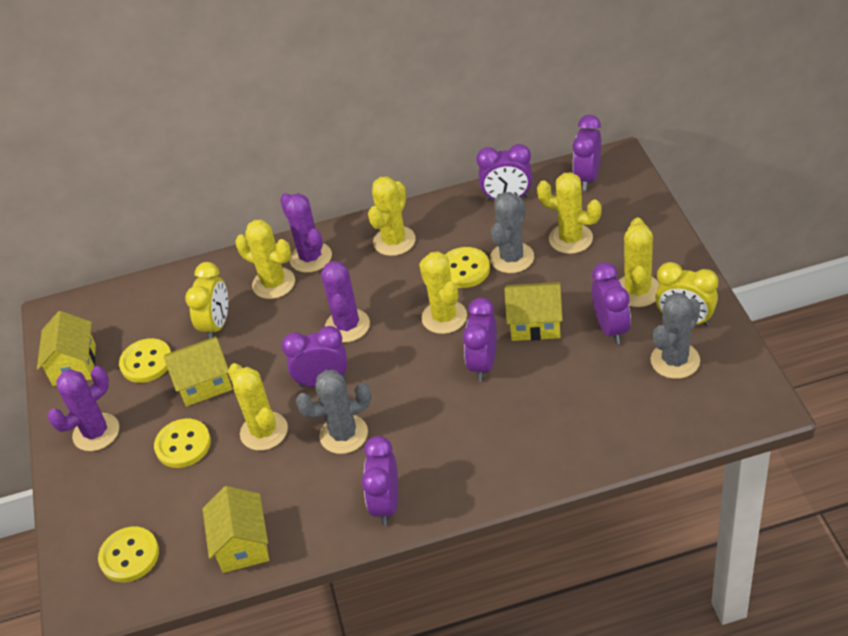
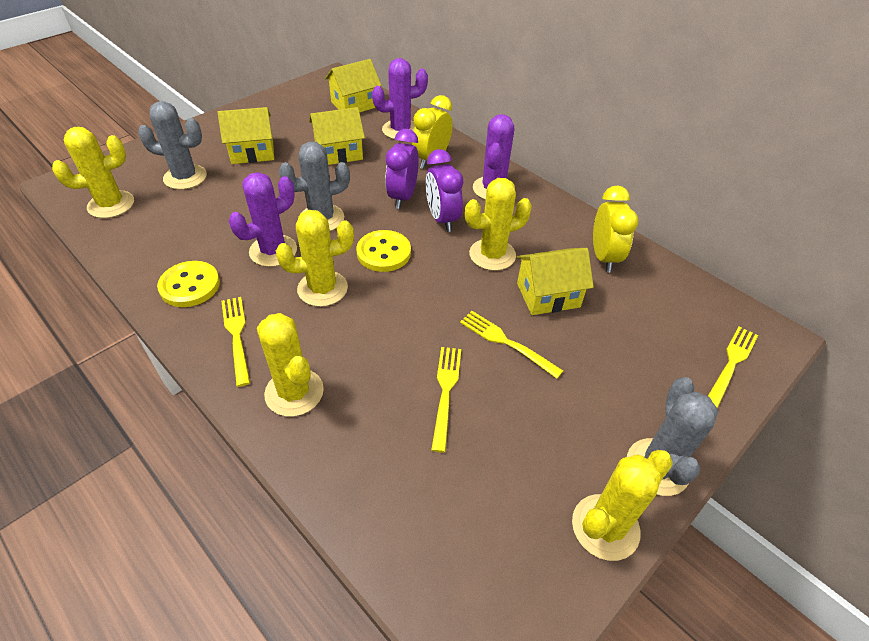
purple clock: [281,326,347,387] [361,436,398,525] [463,298,497,381] [476,144,532,201] [572,115,601,191] [592,262,631,344] = 6 -> [385,129,419,209] [426,149,463,232] = 2
yellow button: [98,527,159,582] [119,338,171,383] [154,419,211,468] [445,247,490,288] = 4 -> [157,261,220,307] [356,230,411,272] = 2
yellow cactus: [228,363,288,451] [235,220,295,299] [368,176,416,256] [419,251,467,334] [537,172,601,254] [619,218,660,307] = 6 -> [52,127,134,218] [257,313,324,417] [276,210,354,307] [465,178,532,271] [572,450,673,561] = 5
yellow fork: none = 0 -> [221,297,250,387] [431,347,461,453] [460,311,563,379] [708,327,758,409] = 4

